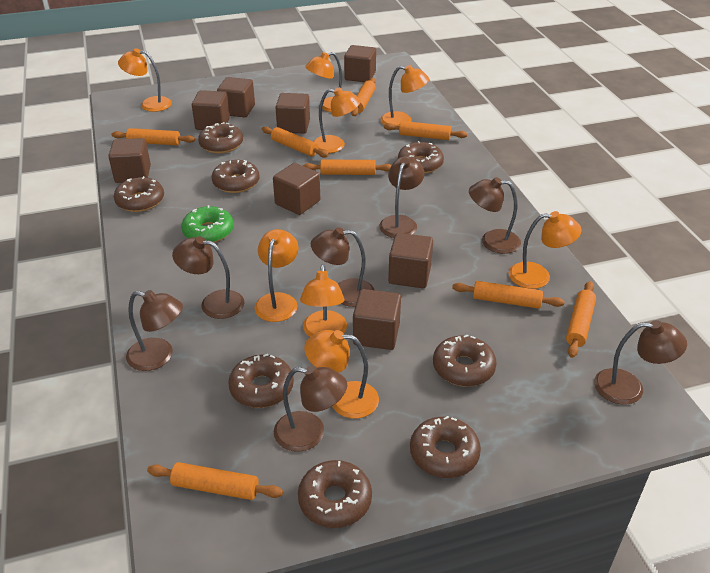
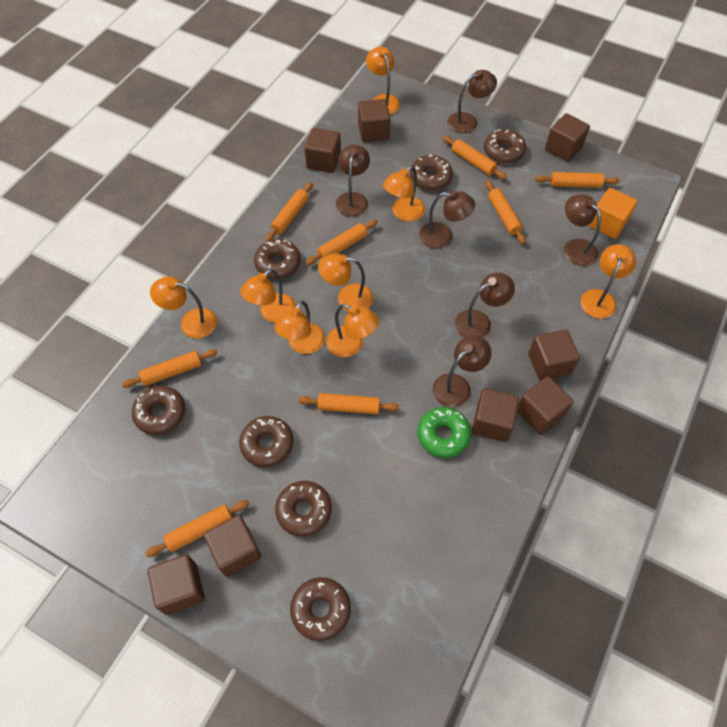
brown donut: [114,176,164,212] [198,122,243,154] [212,160,259,193] [228,354,294,408] [298,460,372,528] [398,141,444,174] [410,416,481,478] [433,334,497,387] = 8 -> [132,386,185,435] [239,416,294,467] [254,239,301,279] [275,481,332,537] [290,577,351,641] [410,155,453,190] [484,129,526,164] = 7
brown lamp: [126,290,183,371] [172,236,244,319] [274,365,347,452] [311,227,374,307] [379,156,424,238] [469,177,521,254] [594,320,687,405] = 7 -> [336,145,370,217] [419,191,475,249] [432,335,492,407] [447,70,497,134] [455,273,515,338] [564,194,601,266] = 6
orange cube: none = 0 -> [588,188,637,239] = 1

